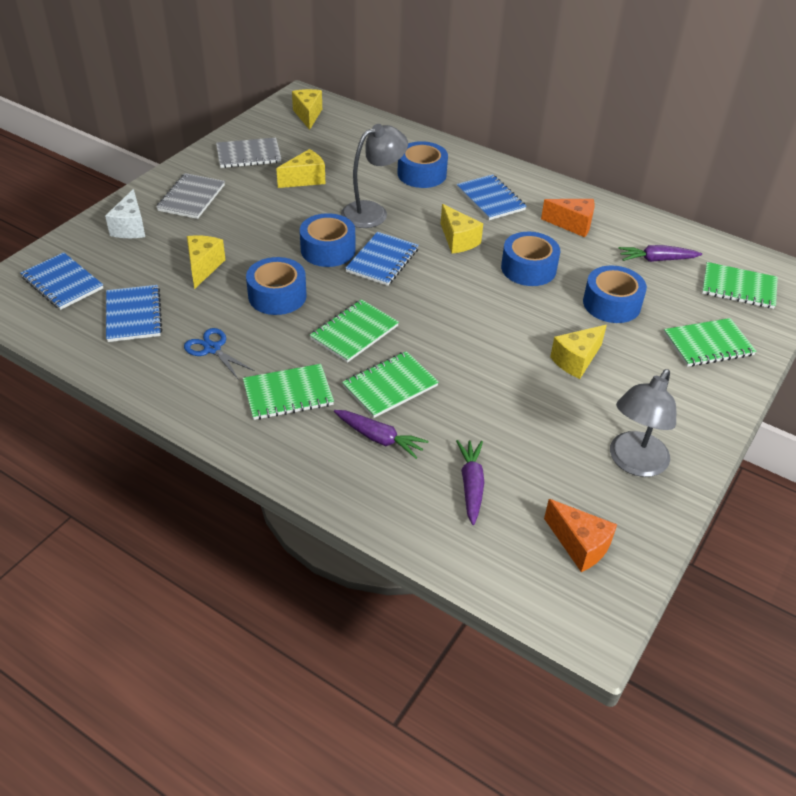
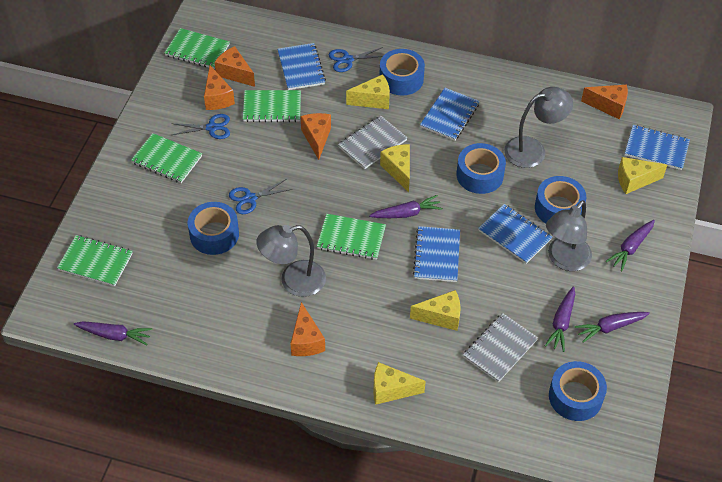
blue notebook: [20,252,103,310] [106,285,163,342] [345,232,419,286] [457,174,527,220] = 4 -> [277,43,326,90] [413,226,460,282] [420,88,480,141] [478,204,552,264] [625,125,690,170] = 5
blue scissors: [184,328,255,380] = 1 -> [171,114,230,139] [229,179,292,214] [329,47,383,72] = 3
grey lamp: [341,124,408,228] [610,369,676,477] = 2 -> [256,225,326,297] [504,87,573,168] [546,200,592,271] = 3
orange cheese: [541,199,595,237] [544,499,617,572] = 2 -> [204,66,235,110] [215,46,255,87] [290,302,325,356] [301,113,331,160] [581,85,628,119] = 5
purple carrot: [334,410,428,459] [456,440,485,525] [618,245,702,262] = 3 -> [74,321,152,345] [369,195,443,218] [545,286,575,352] [574,312,650,343] [606,220,655,271] = 5
white cheese: [105,189,145,238] = 1 -> none = 0

